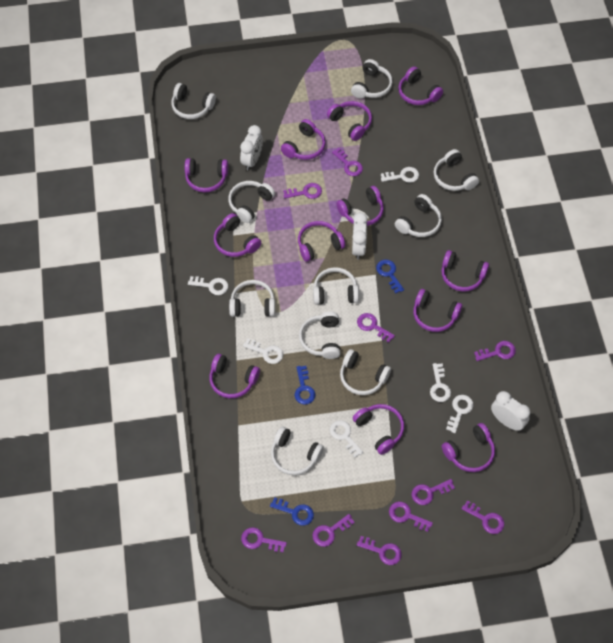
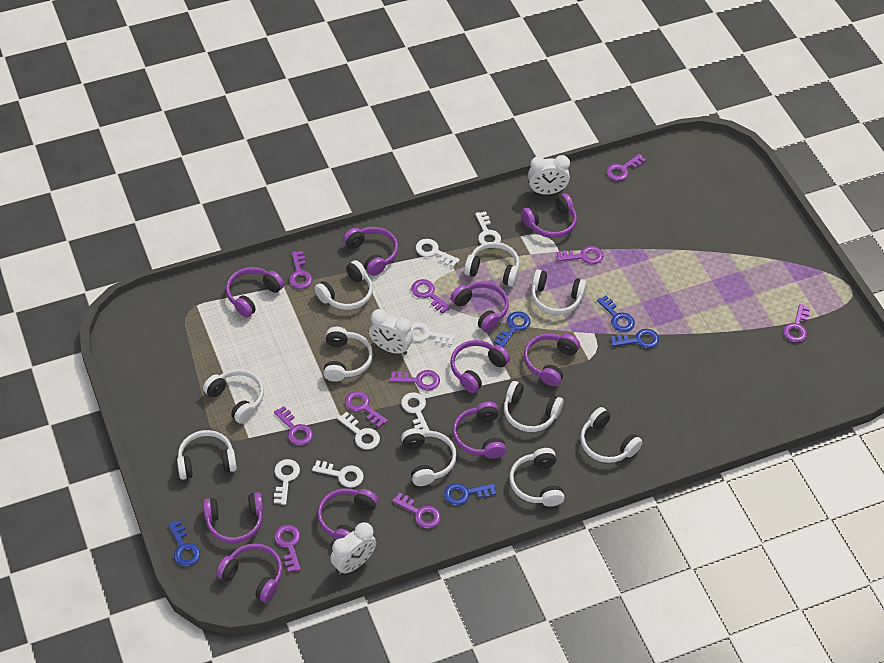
blue key: [270,497,314,526] [295,366,316,404] [376,260,404,294] = 3 -> [168,520,200,566] [444,483,496,506] [494,311,531,348] [597,295,635,332] [611,329,659,348] = 5
purple headphones: [185,158,228,192] [209,354,260,398] [214,213,261,257] [281,119,326,160] [298,221,345,262] [327,101,372,141] [337,186,384,226] [353,404,404,455] [398,66,443,105] [413,289,462,332] [441,250,489,291] [442,423,495,472] = 12 -> [203,492,264,543] [216,543,283,603] [226,267,284,318] [317,488,378,540] [343,227,398,276] [450,340,510,393] [451,282,509,332] [453,401,506,459] [521,193,577,238] [524,333,580,386] = 10
white key: [188,276,228,295] [243,338,283,364] [330,420,363,458] [381,167,419,183] [430,363,451,402] [446,395,473,433] = 6 -> [274,459,300,505] [312,460,364,488] [337,412,380,450] [401,392,430,431] [411,322,455,345] [416,239,460,267] [475,211,501,245] = 7

